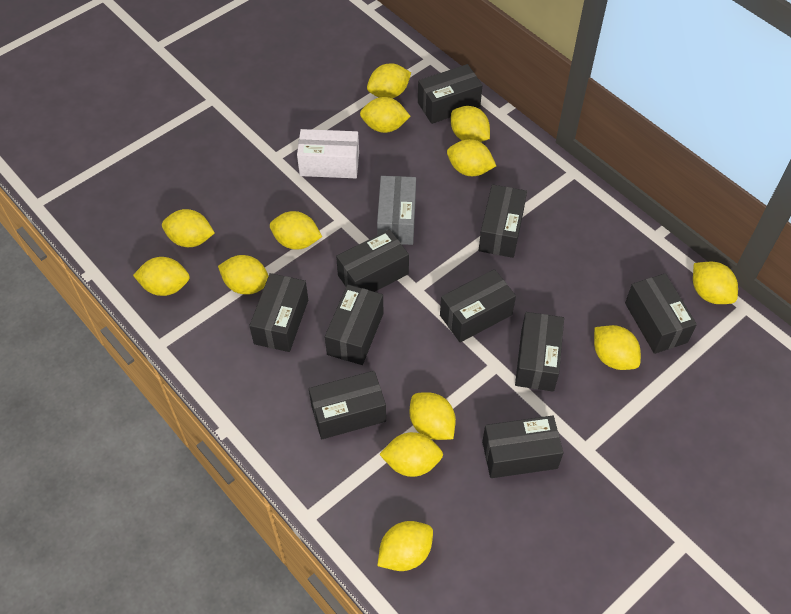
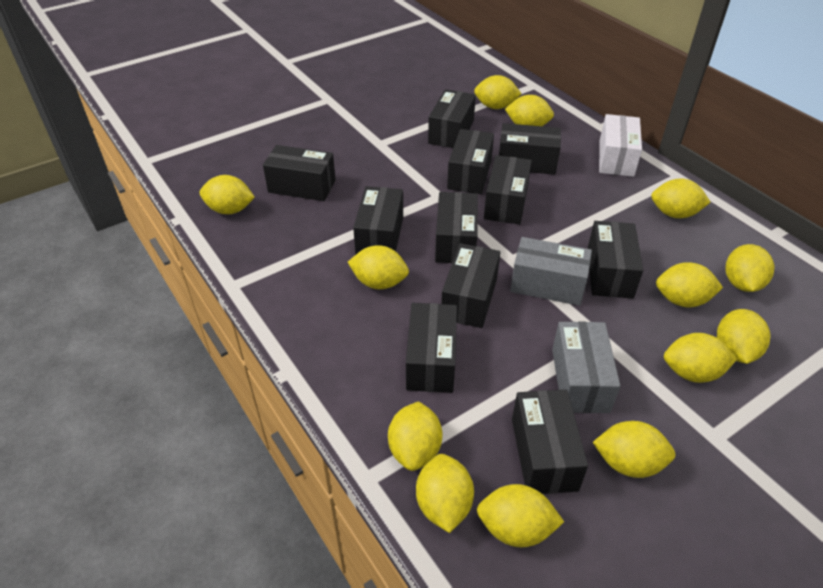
black box: [249,273,308,352] [309,371,386,439] [325,284,383,365] [336,229,409,292] [418,64,483,124] [440,269,516,343] [479,184,527,258] [482,415,563,478] [515,312,564,392] [625,273,697,354] = 10 -> [263,145,336,201] [353,186,403,255] [406,303,457,393] [428,89,476,148] [435,192,478,263] [441,243,500,328] [447,129,494,194] [484,155,532,225] [499,123,561,175] [512,390,588,494] [587,221,643,299] = 11
grey box: [377,176,416,245] = 1 -> [510,237,592,306] [552,321,620,413] = 2

